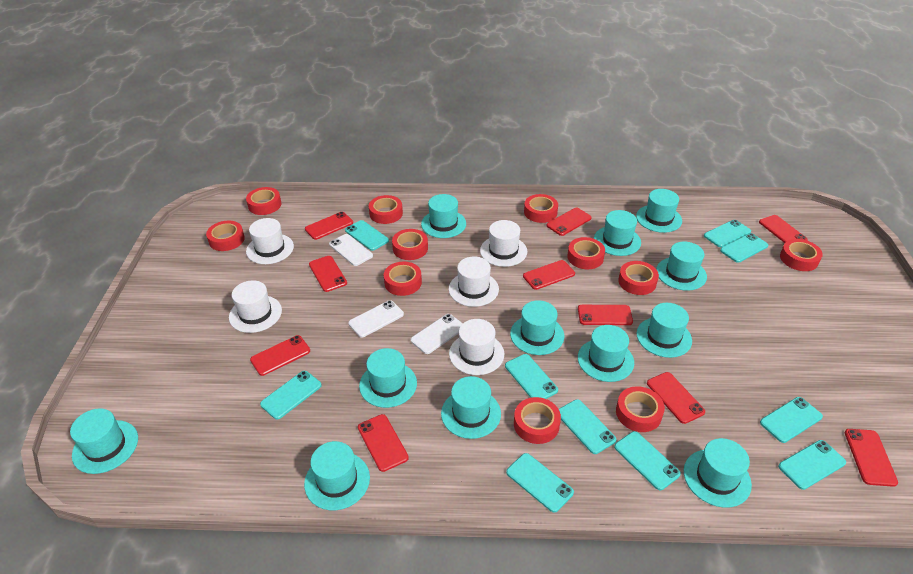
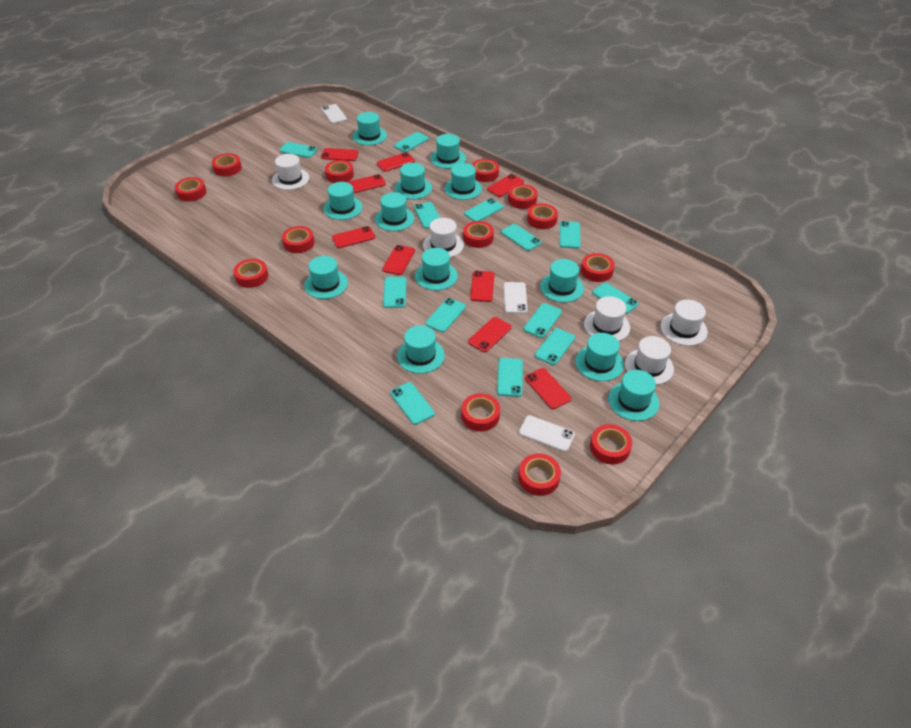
red phone: [250,335,310,376] [305,212,353,240] [309,256,347,292] [358,414,409,472] [523,260,575,290] [547,207,592,236] [578,305,633,325] [647,372,705,424] [759,215,808,243] [845,429,898,487] = 10 -> [321,148,359,161] [332,226,375,248] [347,174,386,193] [377,152,415,172] [382,245,415,275] [468,317,512,352] [470,271,495,302] [487,174,524,197] [525,368,571,409] = 9
red tape: [206,221,245,251] [246,187,281,215] [369,195,403,224] [384,262,422,296] [392,229,428,260] [514,397,561,444] [524,194,558,223] [567,237,605,269] [616,386,665,432] [618,261,659,295] [780,239,823,271] = 11 -> [175,177,206,202] [212,153,242,176] [233,259,268,288] [282,226,315,253] [325,160,354,183] [461,393,500,431] [463,221,494,248] [472,159,499,182] [508,184,538,209] [518,453,561,496] [527,203,558,229] [581,253,615,282] [590,424,632,464] = 13
turquoise phone: [260,371,322,420] [345,220,389,251] [505,354,558,399] [506,453,574,513] [559,399,616,454] [614,431,681,490] [704,220,751,247] [720,233,768,263] [760,397,823,443] [778,440,846,490] = 10 -> [279,142,317,158] [383,277,407,308] [390,382,435,425] [394,132,429,152] [414,202,440,229] [426,298,466,332] [464,198,504,221] [497,358,523,397] [501,224,541,251] [523,303,562,338] [535,328,575,365] [560,221,581,248] [592,282,639,314] = 13

